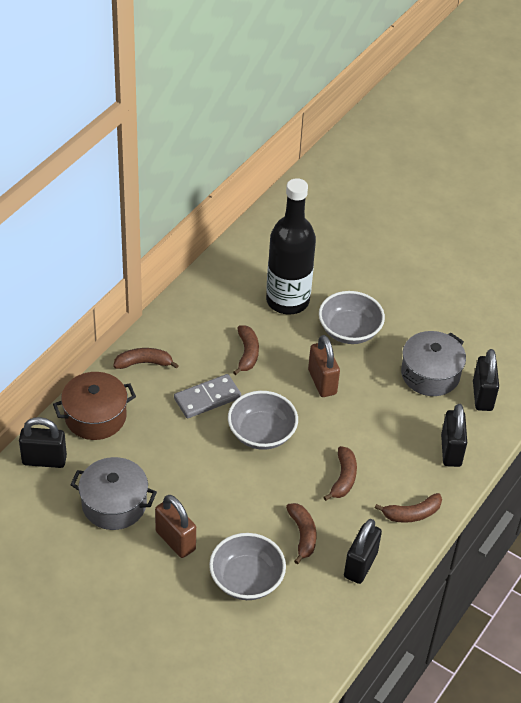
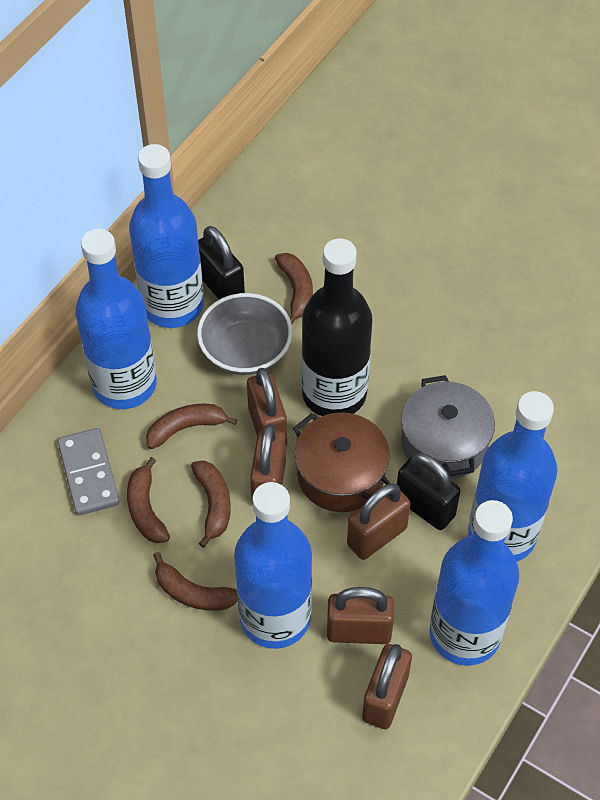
black padlock: [19,417,67,468] [344,519,382,584] [441,404,467,467] [473,349,499,411] = 4 -> [198,226,245,300] [397,453,461,530] = 2
blue bottle: none = 0 -> [75,229,157,409] [129,144,204,328] [234,482,312,649] [429,500,519,666] [468,391,557,562] = 5
brown padlock: [155,495,196,558] [308,335,340,397] = 2 -> [247,368,287,445] [250,424,286,504] [327,587,394,644] [347,483,411,560] [362,644,412,729] = 5
grey bowl: [209,533,286,600] [228,391,298,450] [319,291,385,344] = 3 -> [197,293,293,375] = 1
grey pot: [70,457,157,530] [401,331,466,396] = 2 -> [401,375,495,479] = 1

